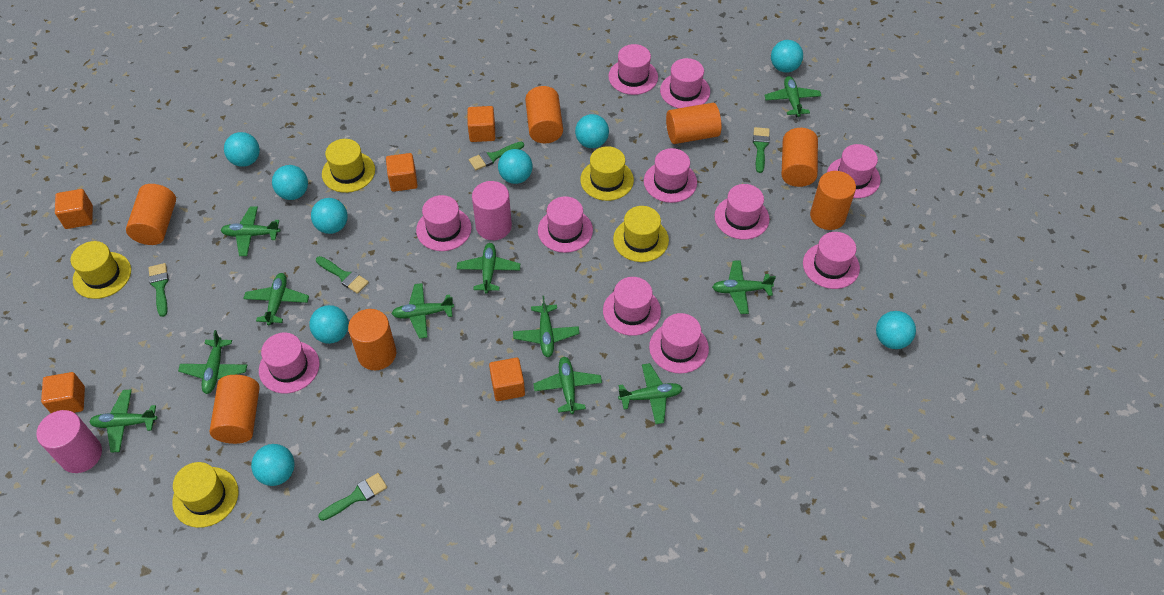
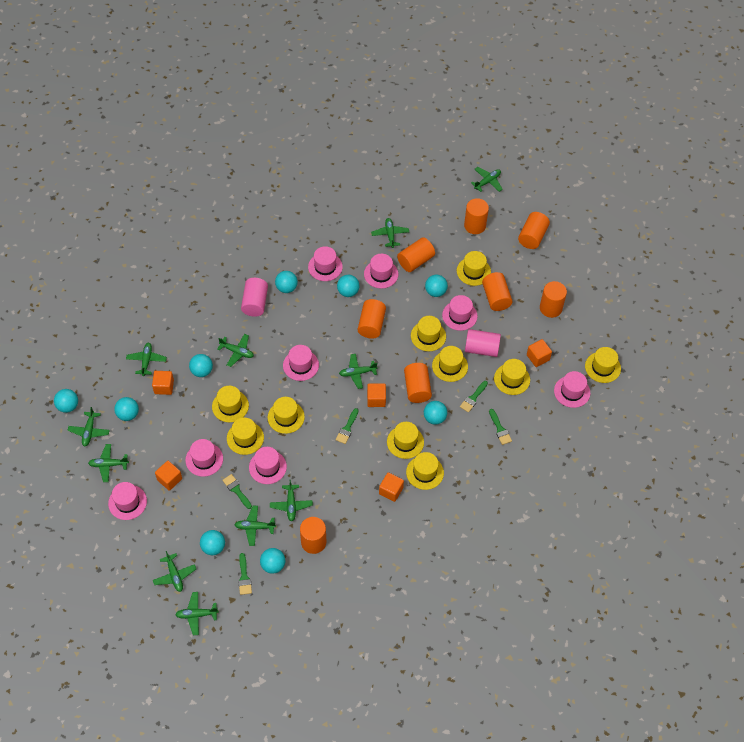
orange cylinder: [126,184,176,245] [210,375,260,444] [348,309,396,370] [525,86,563,143] [666,103,722,144] [782,128,818,187] [810,171,856,230] = 7 -> [300,517,326,554] [358,299,386,339] [397,237,435,272] [404,363,432,403] [464,198,489,234] [482,272,513,311] [518,212,550,249] [540,281,567,318] = 8
pink hat: [259,333,320,393] [416,195,472,251] [538,196,593,253] [603,277,661,336] [608,44,658,95] [644,148,697,203] [649,313,709,374] [660,58,710,108] [714,184,770,240] [803,232,860,289] [827,144,881,198] = 11 -> [108,482,147,520] [185,439,223,477] [249,447,287,484] [283,345,319,381] [308,246,343,281] [364,254,398,289] [442,295,477,331] [554,371,590,408] = 8
yellow hat: [71,241,131,299] [172,462,239,528] [322,139,375,193] [580,146,634,201] [613,206,669,262] = 5 -> [212,386,249,422] [227,418,264,455] [268,397,305,434] [387,422,424,459] [406,452,444,490] [411,316,446,351] [432,346,468,382] [457,251,491,286] [494,359,530,395] [585,347,621,383] = 10

